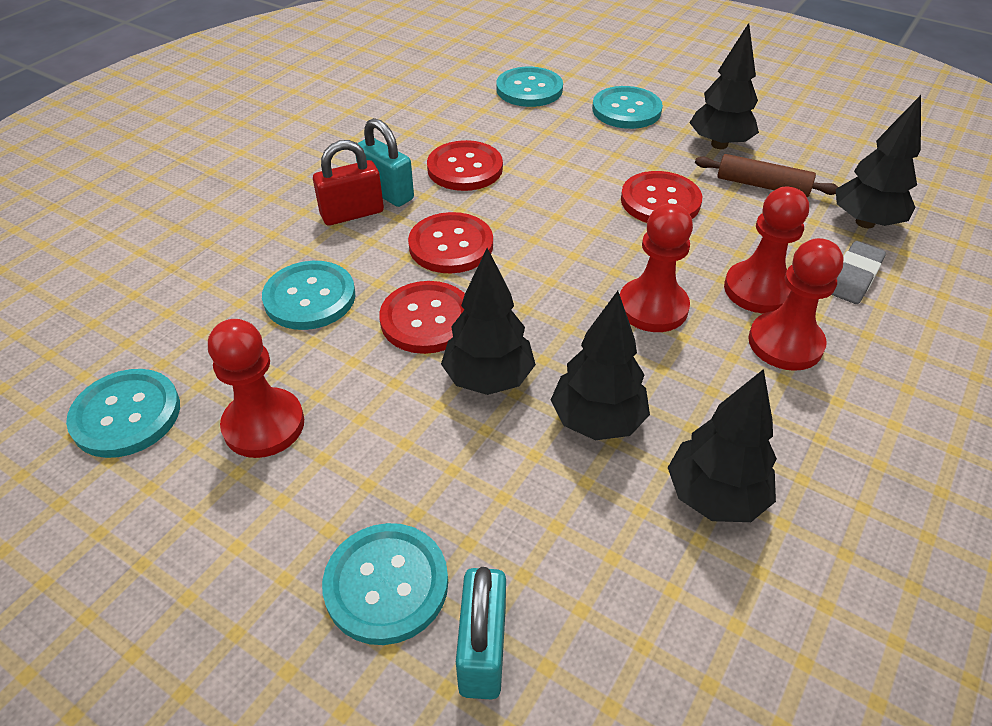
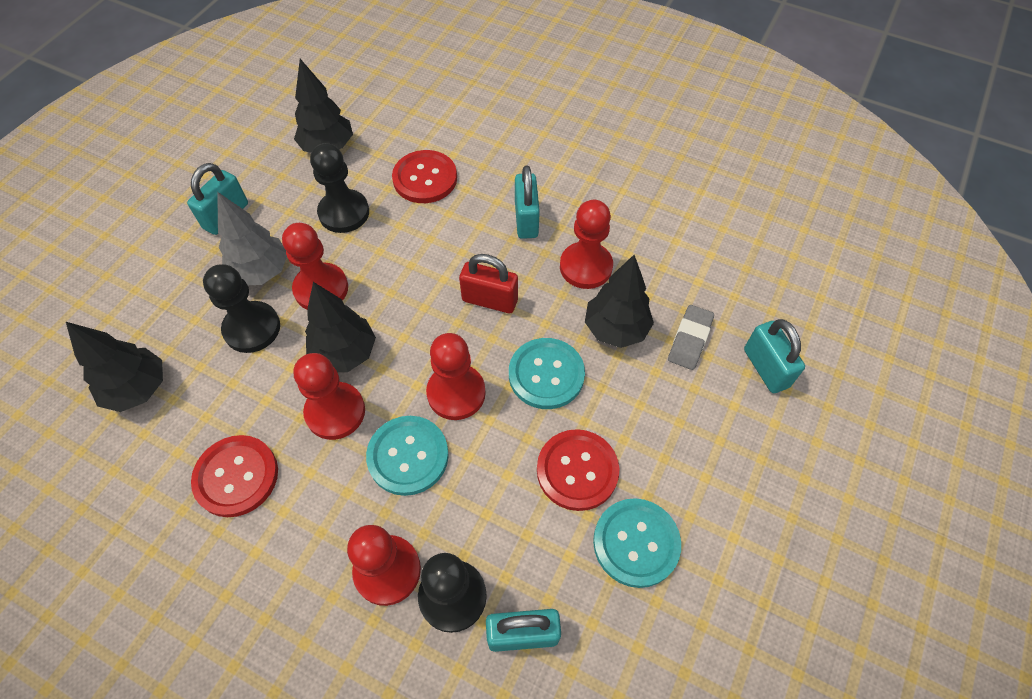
black pawn: none = 0 -> [203,264,280,353] [310,143,369,233] [418,553,487,633] = 3
black tree: [441,248,536,395] [551,291,650,440] [668,369,777,522] [689,23,759,149] [836,95,921,228] = 5 -> [66,322,163,412] [294,59,353,152] [305,282,376,372] [585,255,654,348] = 4
brown rolling pin: [695,154,838,197] = 1 -> none = 0
grey tree: none = 0 -> [217,192,287,285] = 1
red button: [379,281,465,354] [408,212,493,273] [427,140,503,191] [621,171,702,223] = 4 -> [191,435,278,517] [392,150,457,203] [537,429,619,511] = 3
red pawn: [208,319,304,458] [620,204,693,332] [724,187,809,313] [748,238,844,371] = 4 -> [282,223,348,309] [294,353,365,440] [347,525,421,606] [426,333,486,420] [560,200,613,289] = 5
turquoise button: [66,369,180,458] [262,261,355,330] [322,523,448,645] [496,67,563,107] [592,86,663,129] = 5 -> [366,416,449,496] [509,338,585,409] [593,498,681,588] = 3
turquoise padlock: [356,118,414,207] [456,567,506,699] = 2 -> [187,163,248,235] [486,609,561,652] [515,166,540,239] [744,319,805,393] = 4

